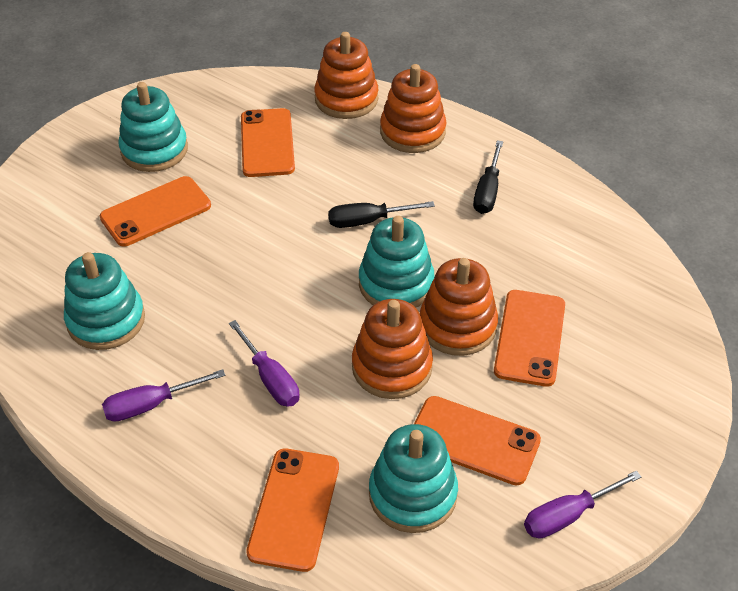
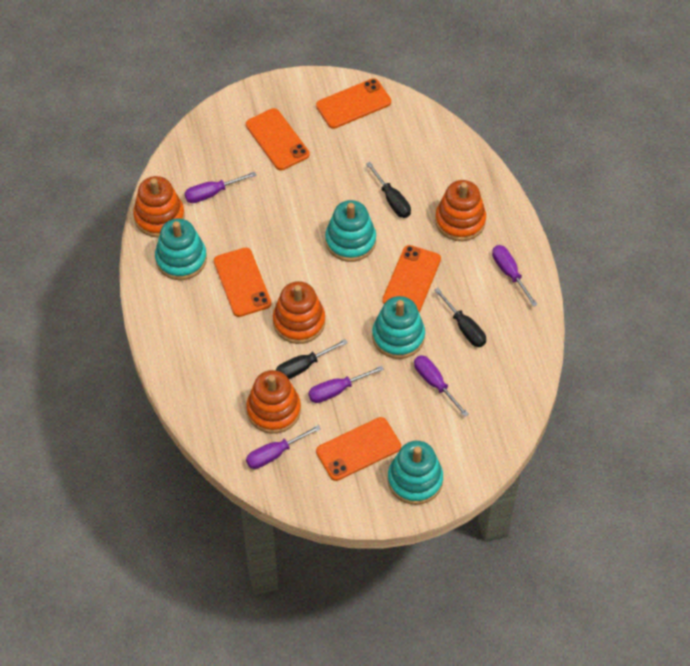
black screwdriver: [328,201,435,228] [473,140,503,214] = 2 -> [276,339,348,379] [366,162,411,218] [434,288,486,347] = 3
purple screwdriver: [102,369,225,422] [229,320,300,407] [524,471,641,539] = 3 -> [184,172,257,203] [246,425,321,469] [308,366,384,403] [414,355,469,417] [492,245,538,307] = 5

